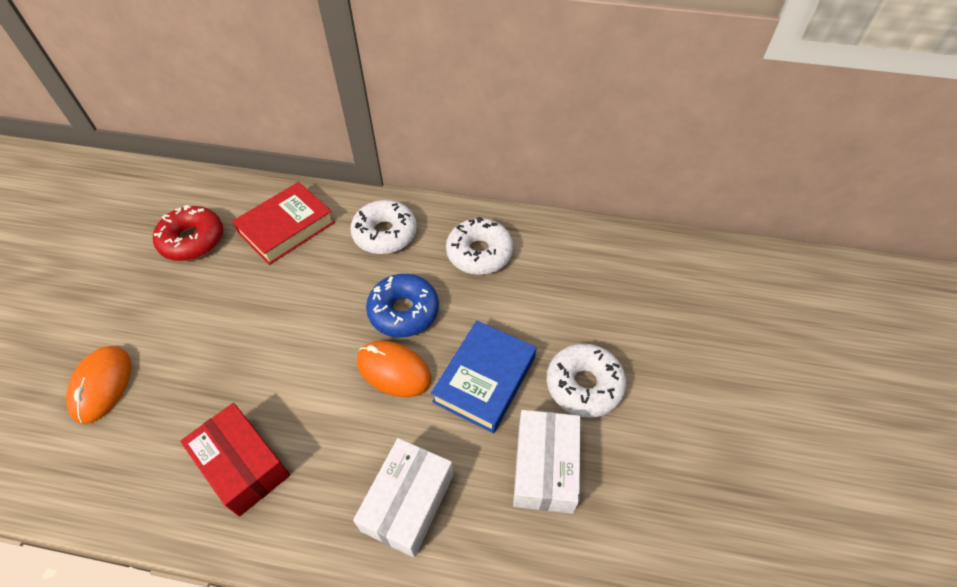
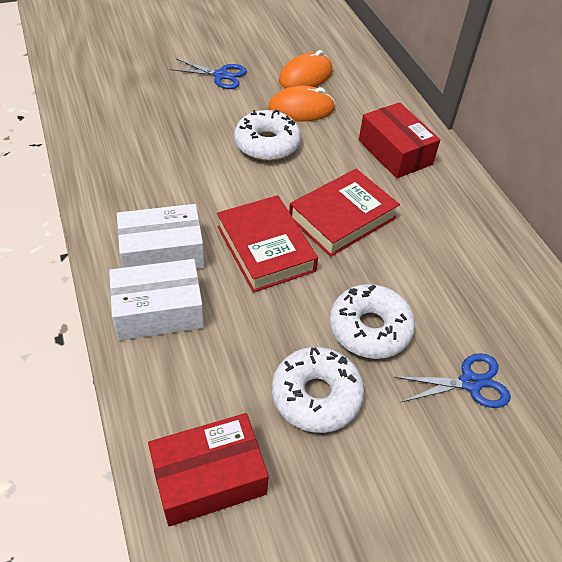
blue book: [431,320,536,433] = 1 -> none = 0
blue donut: [366,274,439,337] = 1 -> none = 0
blue scissors: none = 0 -> [170,59,247,89] [395,353,511,408] = 2
red book: [232,182,335,265] = 1 -> [217,195,318,292] [289,169,400,257] = 2
red box: [180,403,290,517] = 1 -> [148,413,268,526] [359,102,440,179] = 2
red donut: [153,205,223,261] = 1 -> none = 0

